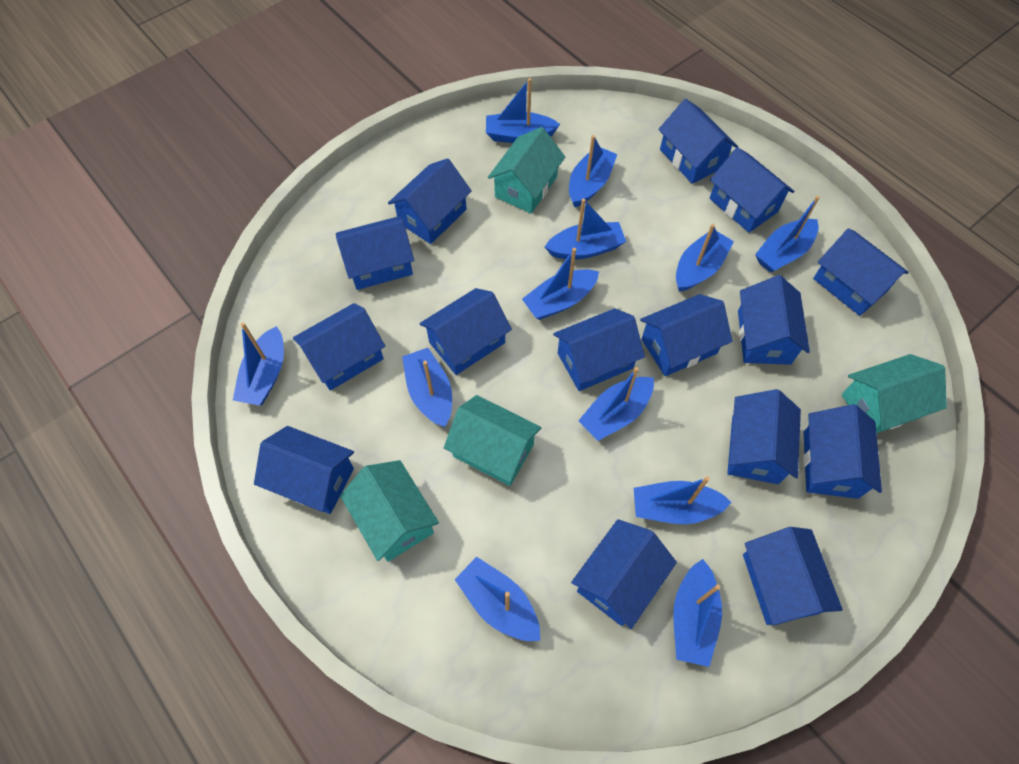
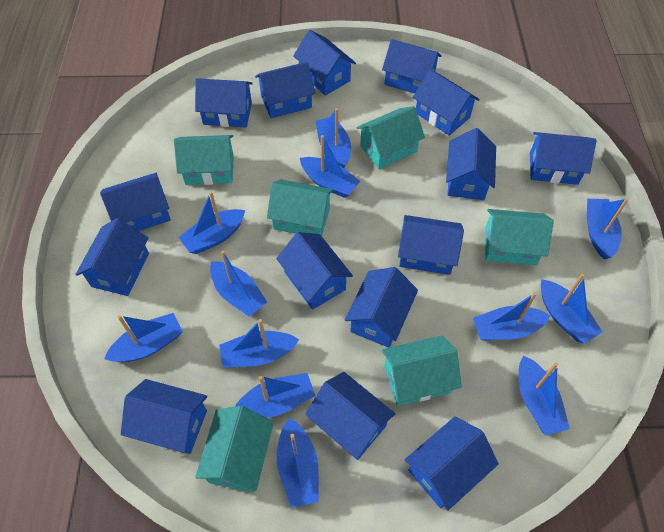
turquoise house: [340,460,439,562] [444,395,541,486] [488,127,565,213] [842,354,947,433] = 4 -> [174,135,234,185] [195,406,274,493] [267,179,334,236] [356,106,425,169] [382,335,462,406] [485,209,554,265] = 6

